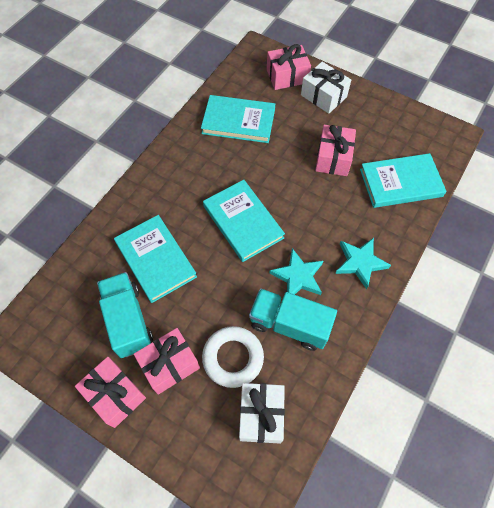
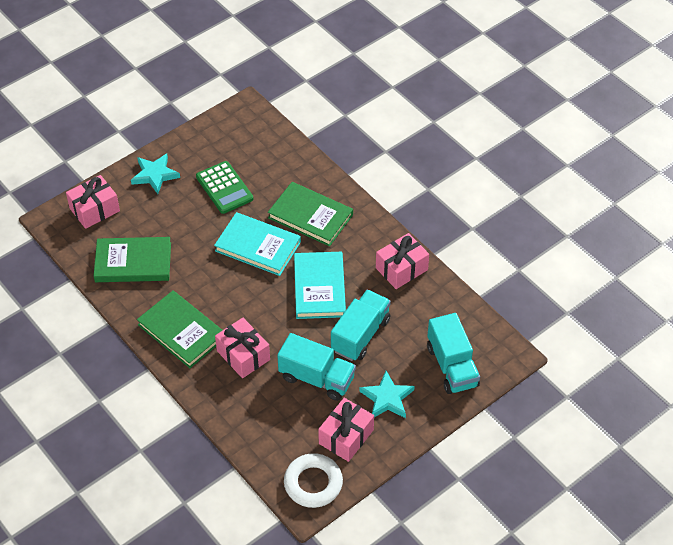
green book: none = 0 -> [93,237,171,282] [137,291,223,368] [268,182,353,246] = 3
green calculator: none = 0 -> [196,161,253,214] = 1
turquoise book: [114,215,197,303] [201,95,275,143] [203,180,285,262] [360,153,447,208] = 4 -> [214,212,301,276] [294,252,346,319] = 2
turquoise truck: [97,272,153,358] [249,288,337,351] = 2 -> [277,333,356,401] [331,289,391,361] [427,313,480,394] = 3
white gift: [239,383,285,443] [301,62,351,114] = 2 -> none = 0

